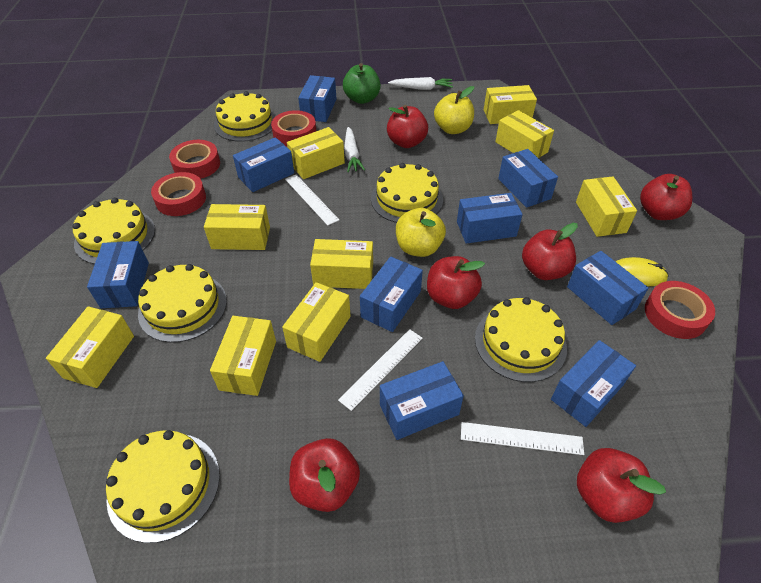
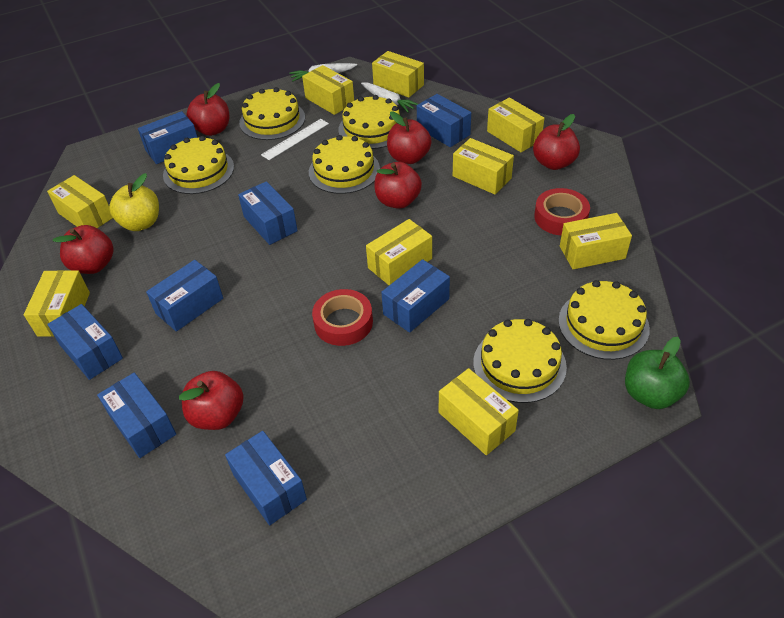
blue box: [87,241,149,308] [233,137,294,192] [298,75,336,122] [360,257,423,332] [380,361,464,440] [457,193,523,244] [498,149,558,208] [551,340,636,427] [567,251,649,325] = 9 -> [47,304,123,380] [97,373,176,458] [138,111,198,164] [146,260,223,332] [225,431,307,525] [238,181,298,245] [381,259,450,333] [417,94,471,147] = 8
red tape: [151,172,206,216] [169,140,220,179] [271,110,316,147] [645,281,715,339] = 4 -> [312,289,373,346] [534,188,590,235] = 2
white ruler: [285,174,339,226] [338,329,423,411] [461,422,584,455] = 3 -> [261,119,329,160] = 1
yellow apple: [396,208,446,257] [434,86,474,134] = 2 -> [109,173,159,231] = 1
yellow mouse: [615,257,669,286] = 1 -> none = 0

